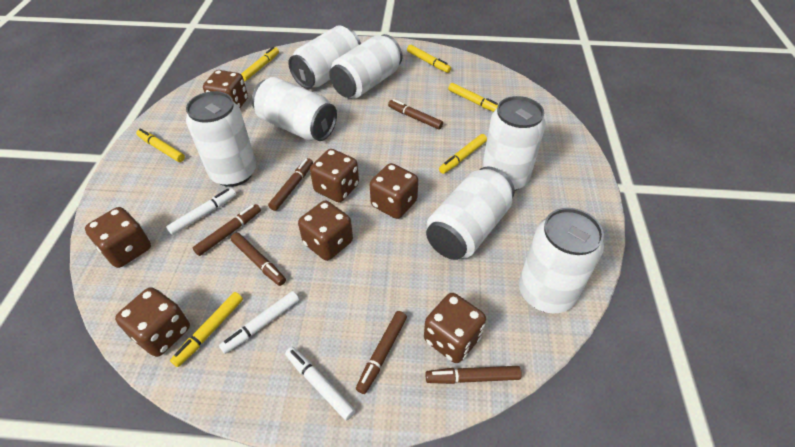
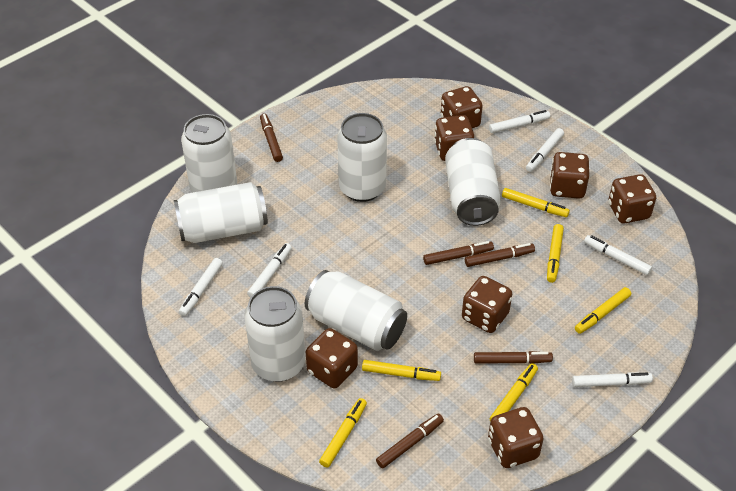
brown marker: [193,204,261,256] [231,233,286,286] [268,158,313,211] [356,311,407,394] [388,99,443,129] [426,366,522,384] = 6 -> [260,114,283,162] [376,413,444,468] [423,241,494,265] [465,243,535,267] [474,351,553,364] = 5
white can: [186,91,256,187] [252,77,337,141] [288,25,361,89] [329,34,402,98] [426,166,515,260] [482,96,546,191] [519,208,604,314] = 7 -> [174,182,268,243] [181,114,237,193] [244,286,306,382] [305,270,407,351] [337,113,387,202] [445,138,501,226] = 6
white marker: [166,188,236,235] [219,291,299,354] [285,347,356,421] = 3 -> [179,258,223,316] [247,243,292,298] [489,110,550,133] [526,128,564,172] [572,372,653,387] [584,235,652,275] = 6

